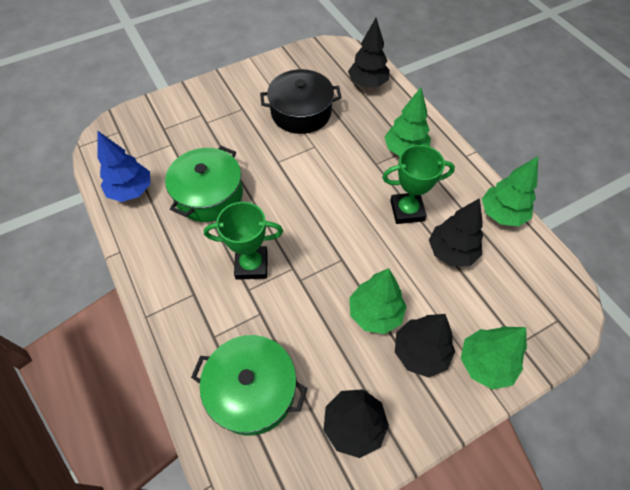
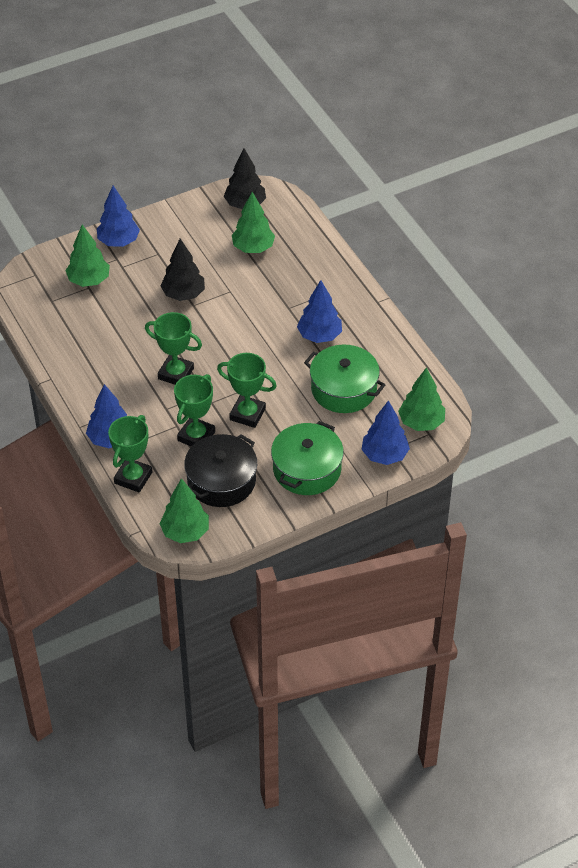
black tree: [324,389,389,458] [348,18,390,88] [395,314,455,378] [429,198,484,267] = 4 -> [160,239,205,301] [224,149,266,209] = 2
blue tree: [97,131,150,202] = 1 -> [86,384,127,448] [97,186,140,247] [297,280,342,343] [361,400,410,465] = 4
green trophy: [204,202,283,280] [382,145,455,224] = 2 -> [108,415,152,493] [145,312,202,384] [174,374,215,447] [217,353,277,428] = 4

